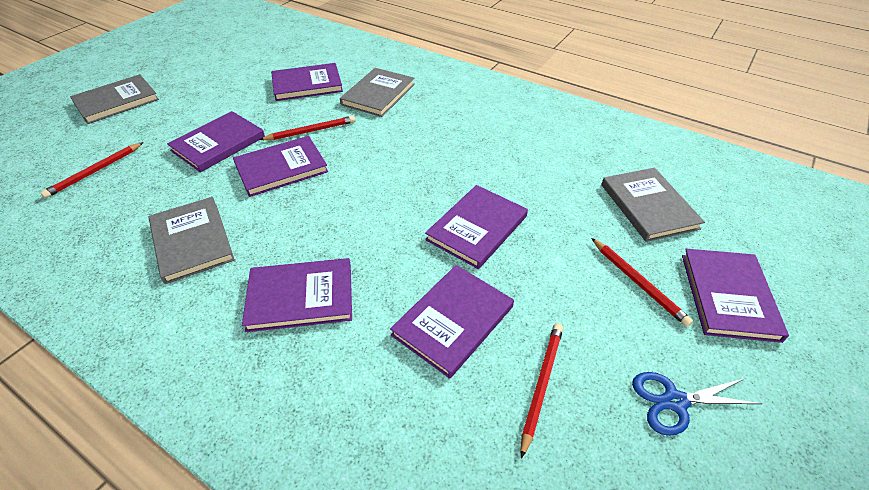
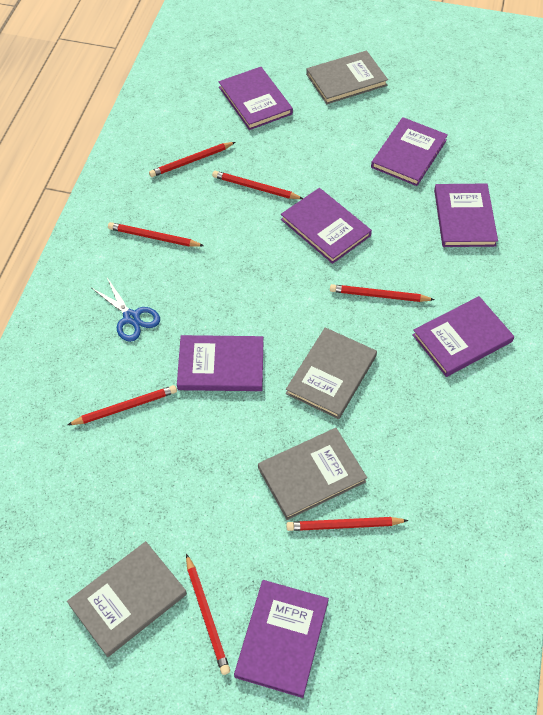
red pencil: [40,142,144,198] [259,116,355,140] [521,323,563,459] [591,238,693,327] = 4 -> [68,385,177,425] [108,222,204,247] [149,142,235,177] [186,553,230,675] [212,171,303,199] [286,517,409,531] [330,284,435,302] = 7

